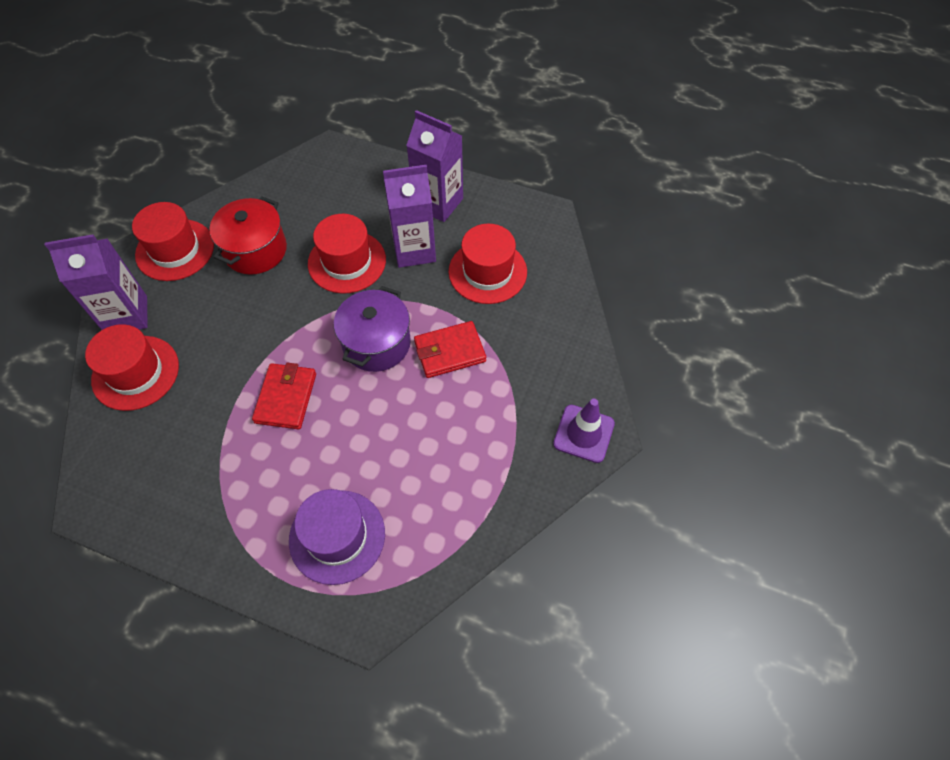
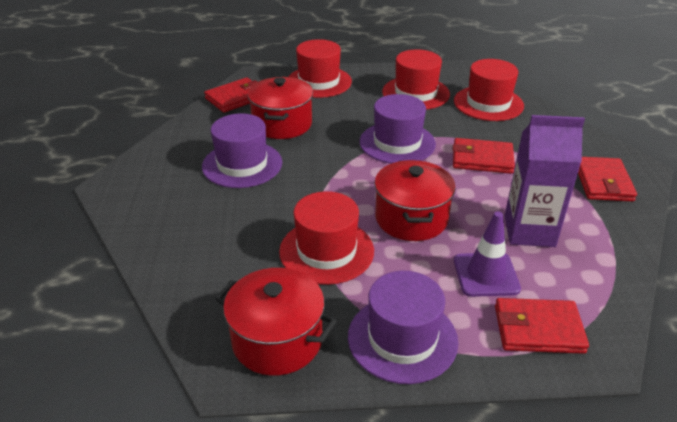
purple carton: [45,234,148,330] [383,165,436,268] [406,110,463,222] = 3 -> [505,115,585,247] = 1
purple hat: [289,489,385,585] = 1 -> [202,113,282,188] [348,271,458,384] [360,94,436,164] = 3
purple pot: [334,286,411,372] = 1 -> none = 0
red pot: [209,196,287,275] = 1 -> [215,268,337,376] [248,77,313,139] [374,160,456,241] = 3
red wallet: [252,363,316,429] [414,321,486,378] = 2 -> [204,77,257,113] [453,138,515,174] [495,298,589,354] [578,157,637,202] = 4

